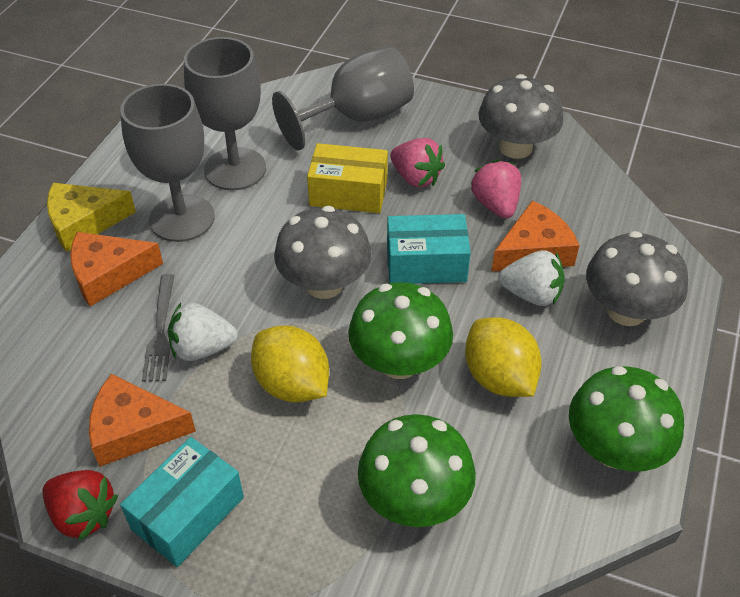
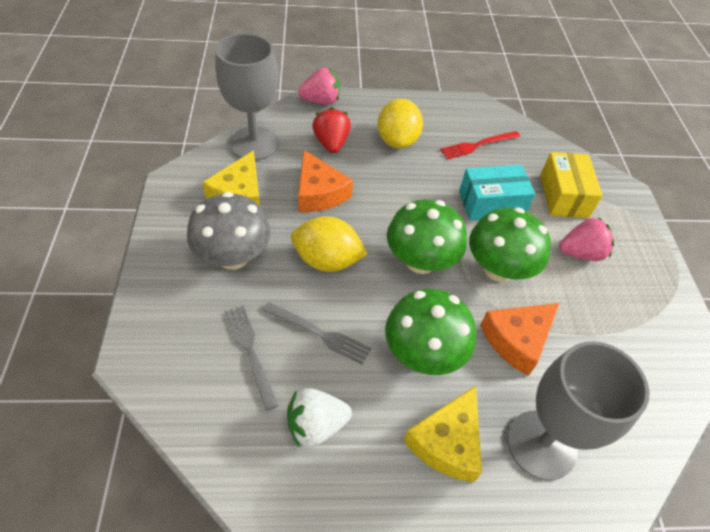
grey fork: [142,274,174,382] = 1 -> [224,305,279,411] [263,302,371,365] = 2
grey goblet: [120,84,215,242] [184,37,266,191] [272,46,414,150] = 3 -> [215,33,279,161] [507,341,650,481] = 2
grey mushroom: [274,206,372,299] [478,74,563,159] [586,231,688,326] = 3 -> [187,192,271,270] = 1
orange cheese: [70,232,163,306] [89,374,196,467] [491,200,580,272] = 3 -> [298,150,353,212] [480,303,559,376] = 2
red fork: none = 0 -> [440,131,520,159] = 1
turquoise box: [120,437,244,567] [387,214,471,284] = 2 -> [459,165,536,221] = 1
white strawberry: [168,302,238,361] [498,251,565,306] = 2 -> [287,388,352,448] = 1
yellow cheese: [47,183,136,252] = 1 -> [202,150,260,206] [404,386,482,482] = 2

